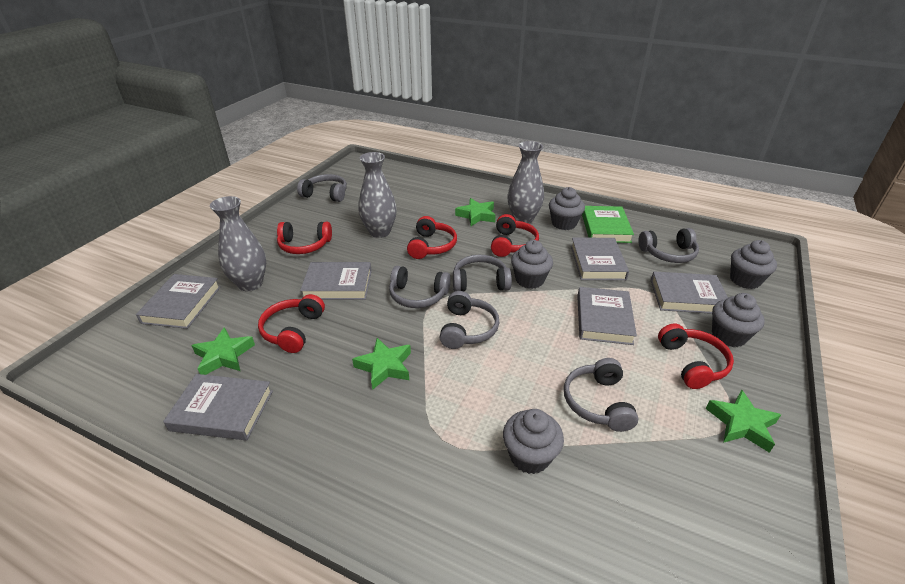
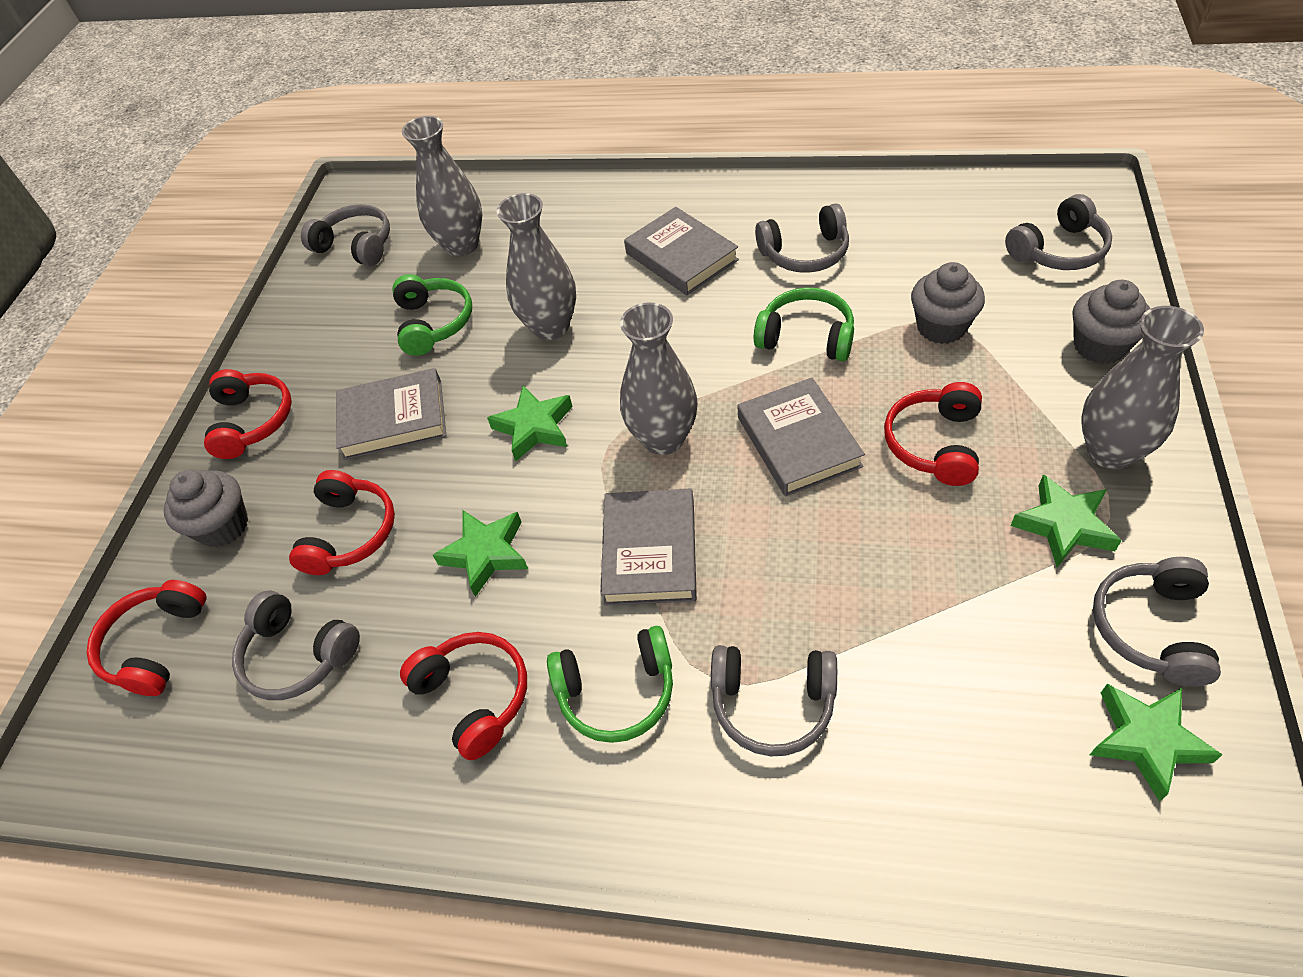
green book: [582,206,634,243] = 1 -> none = 0
green headphones: none = 0 -> [392,274,472,356] [547,626,673,743] [754,288,854,361] = 3
grey book: [136,274,221,329] [163,374,273,440] [300,262,372,300] [571,238,629,280] [577,287,637,345] [651,271,728,314] = 6 -> [336,368,446,460] [601,488,697,606] [624,207,739,295] [738,378,865,496] = 4
grey cupcake: [503,409,564,474] [511,240,553,289] [549,187,585,230] [712,293,765,347] [730,240,777,289] = 5 -> [164,470,248,548] [911,262,985,344] [1073,280,1150,364] = 3
grey vase: [210,196,266,291] [358,152,397,238] [507,141,544,224] = 3 -> [402,116,482,257] [497,193,576,340] [620,302,697,455] [1081,306,1204,469] = 4

